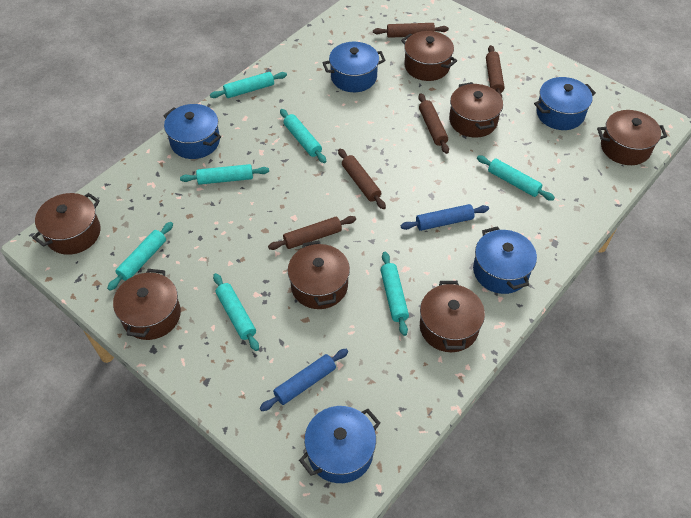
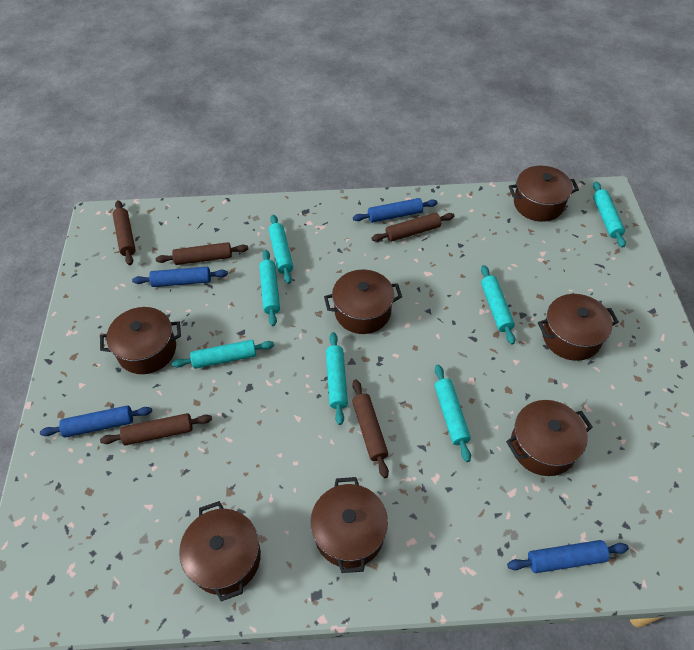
blue pot: [163,104,221,159] [299,406,380,483] [322,42,386,92] [473,226,537,294] [534,77,596,130] = 5 -> none = 0
blue rolling pin: [260,349,348,411] [401,204,489,231] = 2 -> [40,405,152,438] [132,267,228,287] [353,198,438,223] [507,540,629,573] = 4

